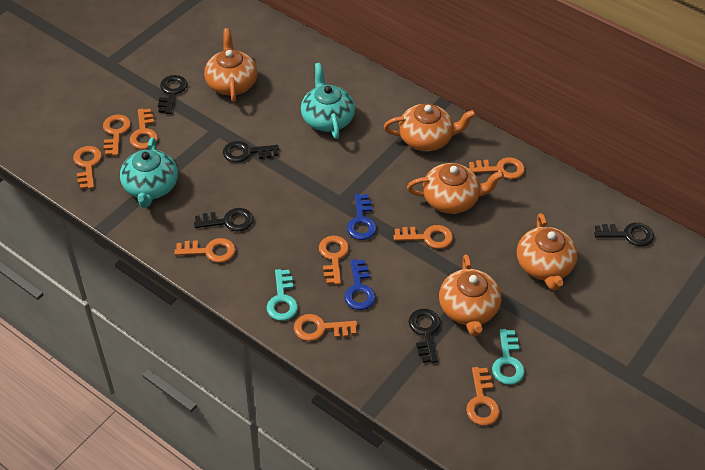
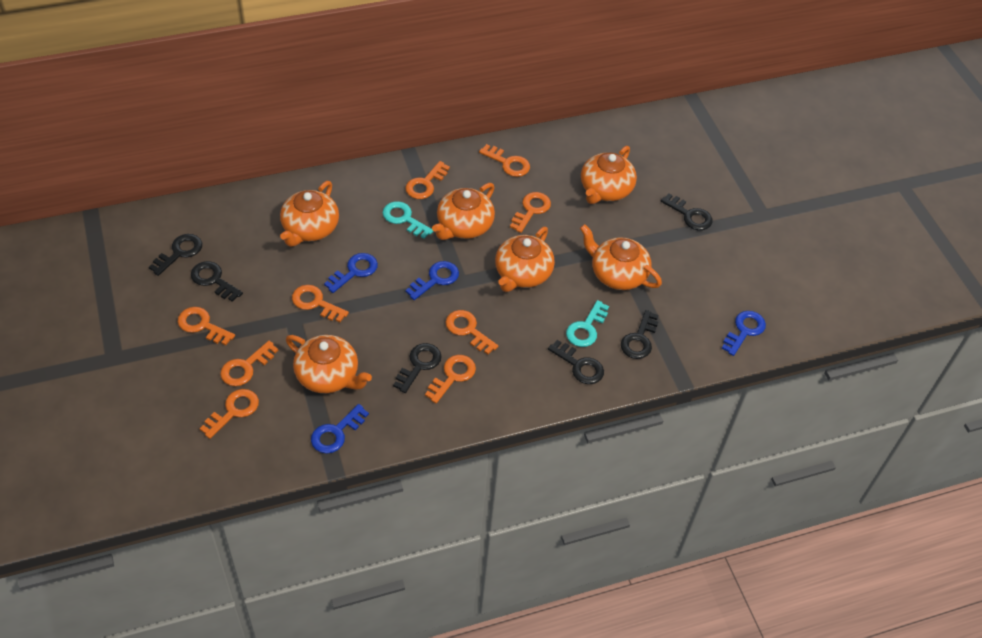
black key: [158,75,187,114] [194,208,253,232] [223,141,279,163] [409,309,441,363] [594,223,654,246] = 5 -> [149,234,202,276] [191,261,243,302] [393,343,442,393] [548,340,604,384] [621,310,659,359] [661,194,712,230] = 6
blue key: [344,259,376,310] [347,194,377,240] = 2 -> [311,404,369,454] [324,253,378,293] [406,261,459,300] [722,311,766,356] = 4
orange teapot: [204,28,257,102] [384,103,476,151] [407,163,504,214] [439,255,501,336] [517,213,578,291] = 5 -> [280,181,339,247] [286,335,372,393] [432,183,495,240] [495,227,555,292] [580,224,662,290] [581,146,637,204] = 6
turquoise teapot: [120,137,178,208] [301,63,355,139] = 2 -> none = 0

